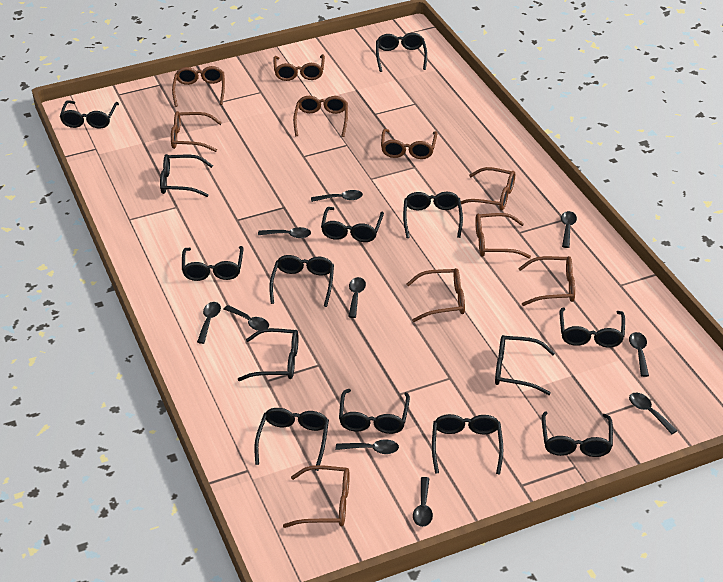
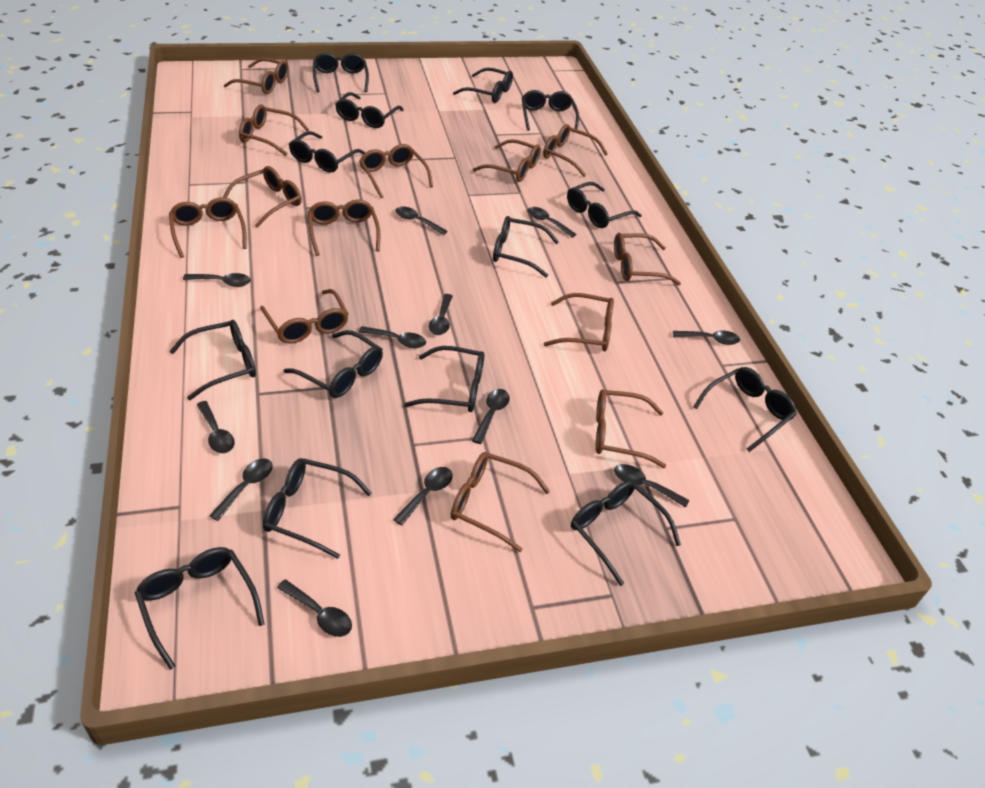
black spoon: [197,302,221,344] [224,305,269,331] [258,227,311,238] [311,190,363,202] [336,440,399,454] [348,277,366,318] [413,477,433,527] [561,211,577,248] [629,332,649,377] [629,393,678,434] = 10 -> [183,273,251,287] [197,401,235,453] [209,458,273,521] [277,579,352,637] [359,326,426,348] [393,467,453,525] [396,207,448,235] [429,294,453,335] [472,389,510,444] [528,207,577,238] [614,464,689,508] [673,330,740,345] = 12
brown glasses: [171,111,222,152] [172,66,225,107] [273,54,325,81] [283,465,350,528] [293,96,348,137] [381,129,437,159] [406,268,465,322] [457,167,515,210] [475,213,531,259] [518,256,575,306] = 10 -> [169,197,247,258] [223,166,302,228] [224,58,289,94] [239,105,309,156] [260,289,349,344] [308,199,380,256] [359,144,433,198] [451,452,550,552] [473,139,541,182] [543,124,608,177] [544,293,614,351] [596,389,666,468] [614,233,681,286] = 13

